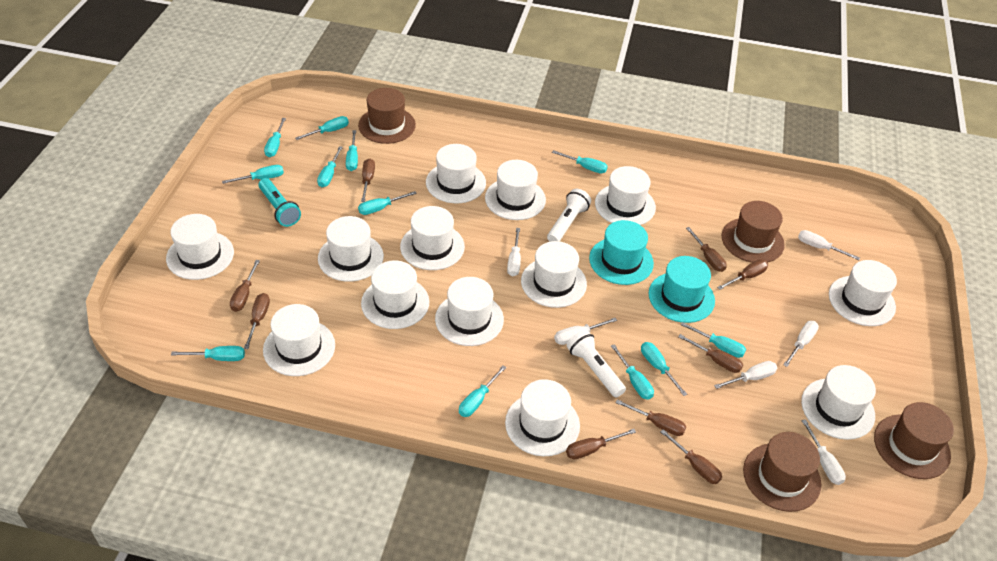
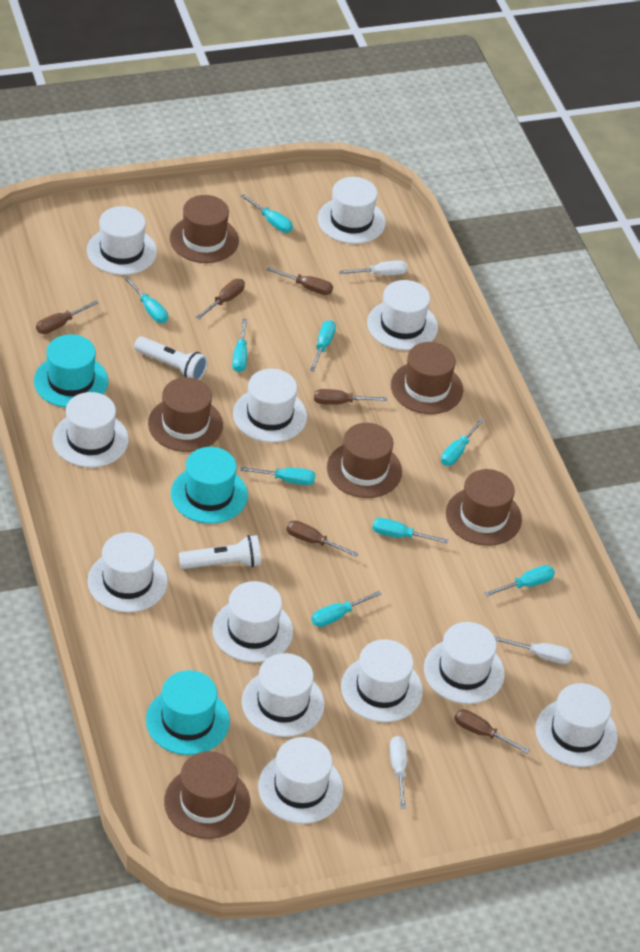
brown hat: [358,88,416,144] [722,201,785,263] [743,432,821,512] [874,402,954,479] = 4 -> [148,377,223,452] [164,751,250,839] [170,195,239,263] [327,423,402,498] [391,342,463,414] [446,469,522,546] = 6
brown screwdriver: [230,260,260,312] [244,293,270,349] [361,159,375,202] [566,429,636,459] [615,399,686,436] [660,429,722,484] [678,334,743,373] [686,227,727,272] [717,259,768,290] = 9 -> [36,301,98,334] [196,279,245,319] [267,267,333,295] [286,520,358,557] [314,389,387,405] [454,709,530,754] = 6
turquoise flashlight: [258,178,301,227] = 1 -> none = 0
turquoise hat: [589,220,654,285] [649,256,715,323] = 2 -> [34,335,108,408] [146,670,230,755] [171,447,248,524] = 3
turquoise screwdriver: [171,346,245,361] [222,165,284,184] [264,118,286,157] [295,116,349,140] [317,146,343,187] [346,130,358,171] [358,191,417,215] [459,366,506,417] [552,150,608,174] [611,344,654,400] [641,342,687,396] [681,322,746,358] = 12 -> [124,277,168,323] [232,319,247,372] [240,467,315,485] [241,194,293,233] [310,320,336,371] [311,591,382,627] [372,518,448,543] [441,418,484,466] [485,565,555,596] = 9
white hat: [166,214,234,280] [263,304,335,376] [318,216,384,282] [361,260,430,329] [400,206,465,270] [426,144,486,203] [435,277,504,346] [485,160,546,220] [505,379,580,456] [521,241,587,308] [595,166,656,225] [801,365,876,440] [829,260,897,326] = 13 -> [52,392,129,468] [87,206,157,275] [87,532,168,613] [212,581,293,663] [233,369,307,443] [242,653,324,737] [258,737,343,824] [318,177,386,244] [341,639,423,722] [367,280,438,350] [424,622,505,704] [535,683,618,767] = 12
white screwdriver: [507,228,521,276] [554,318,617,345] [714,361,777,389] [783,321,819,367] [798,230,860,260] [802,419,846,485] = 6 -> [339,260,408,275] [390,736,407,809] [494,636,572,664] = 3

